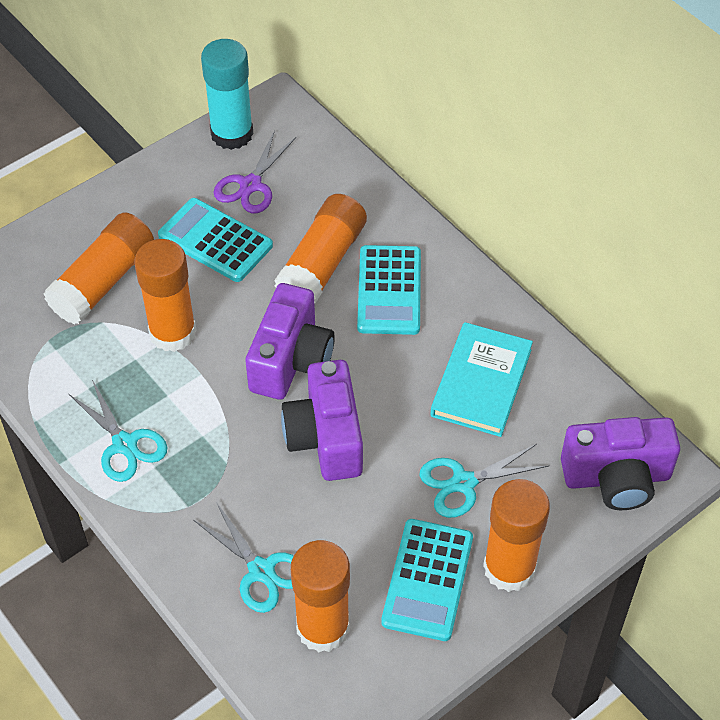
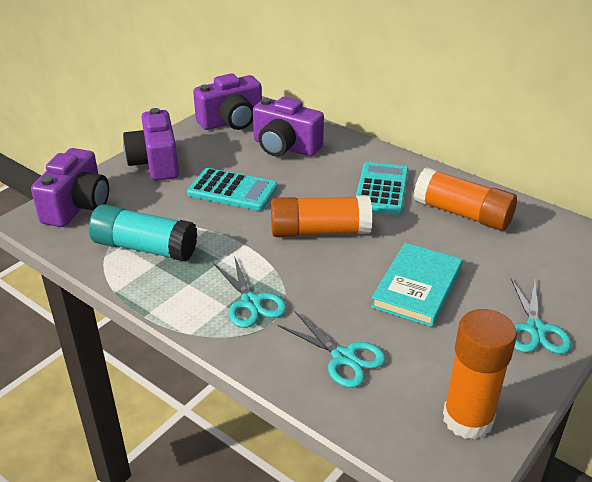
orange glue stick: [43,212,154,325] [134,239,197,352] [274,194,367,304] [291,540,350,652] [483,479,550,592] = 5 -> [271,195,372,237] [413,167,517,231] [443,309,517,440] = 3
purple camera: [245,283,335,400] [281,360,363,481] [561,417,680,510] = 3 -> [31,148,109,227] [123,108,179,181] [193,73,262,130] [253,97,324,156] = 4
purple scissors: [213,130,296,213] = 1 -> none = 0
turquoise calculator: [158,198,273,282] [357,245,421,335] [381,519,473,641] = 3 -> [187,168,278,211] [356,162,409,215] = 2

